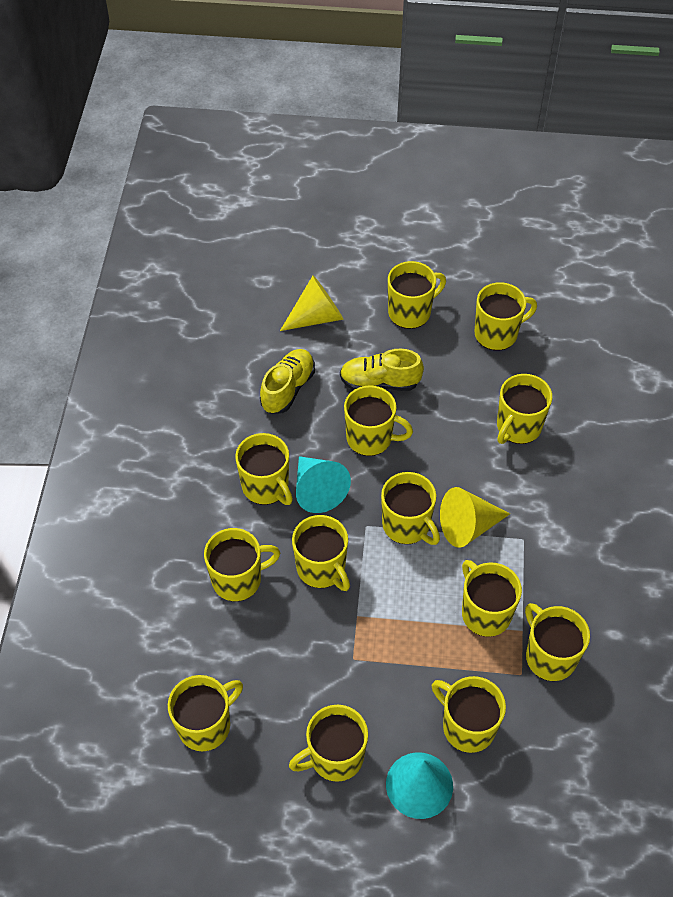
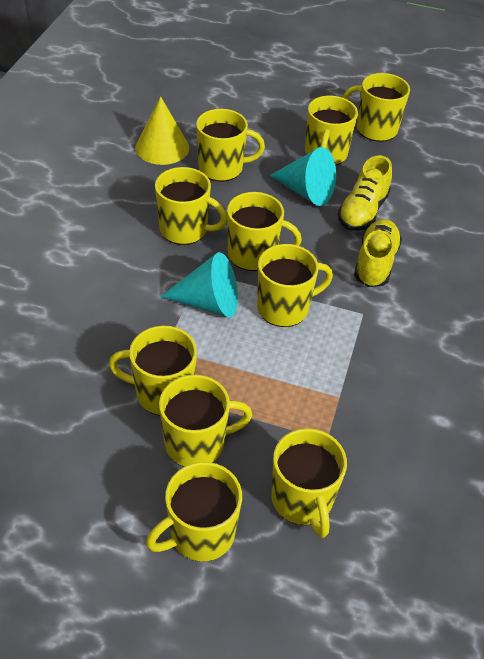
yellow cone: [280,275,343,331] [440,487,510,548] = 2 -> [135,96,189,165] = 1
yellow mug: [168,675,243,751] [204,528,280,602] [235,433,293,505] [289,705,368,782] [292,515,350,591] [344,385,413,456] [381,472,440,545] [388,261,446,329] [432,676,506,753] [462,560,522,637] [474,282,537,351] [497,374,552,444] [525,603,590,681] = 13 -> [109,326,197,416] [146,462,242,562] [155,167,227,245] [159,375,252,467] [196,109,265,182] [227,192,302,271] [257,244,333,327] [271,428,347,538] [305,96,358,166] [343,73,410,142] = 10

